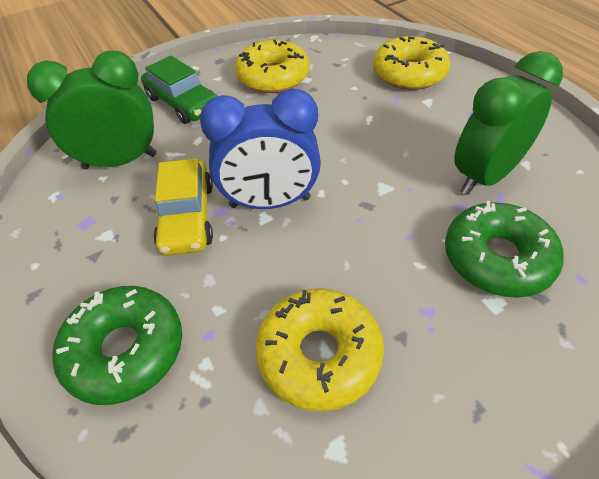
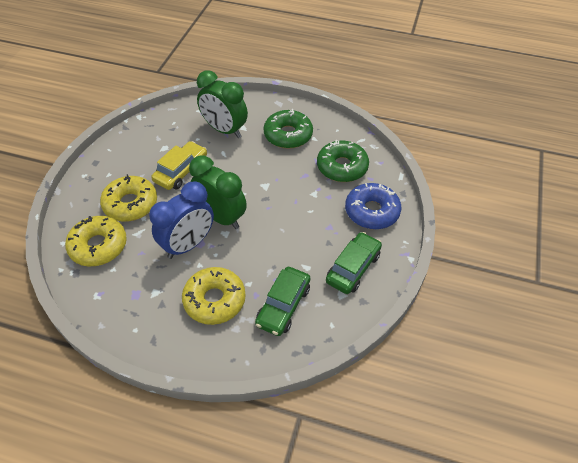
blue donut: none = 0 -> [345,183,401,229] = 1
green car: [141,56,217,124] = 1 -> [255,267,310,336] [326,232,382,294] = 2

